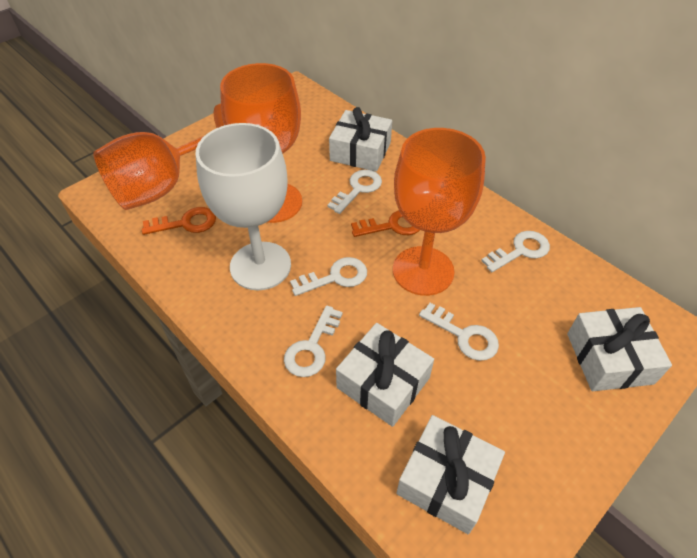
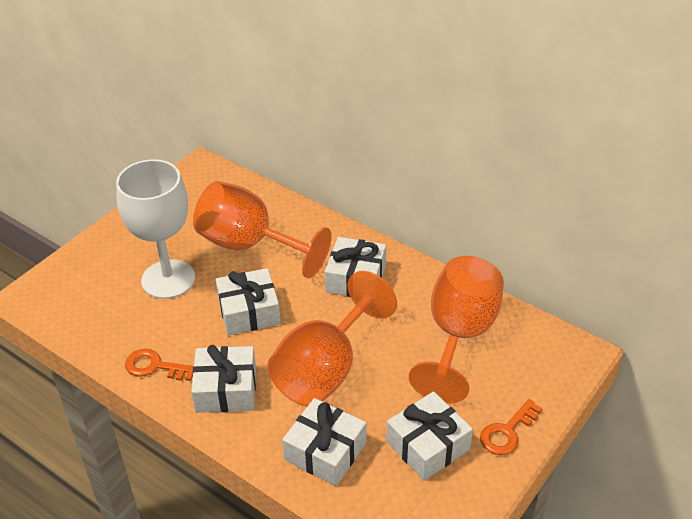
white gift: [329,107,392,172] [336,323,434,427] [396,415,505,534] [567,307,672,391] = 4 -> [191,345,256,413] [215,268,281,336] [282,398,366,486] [325,237,386,297] [386,391,473,481] = 5
white key: [284,305,343,377] [290,257,367,296] [328,170,382,214] [419,303,499,361] [481,231,550,272] = 5 -> none = 0

